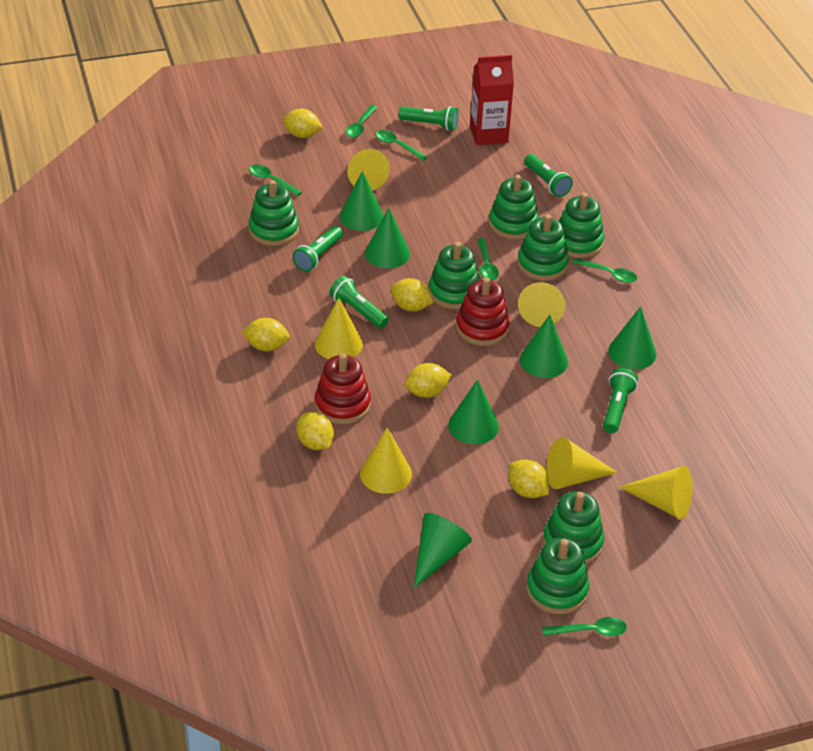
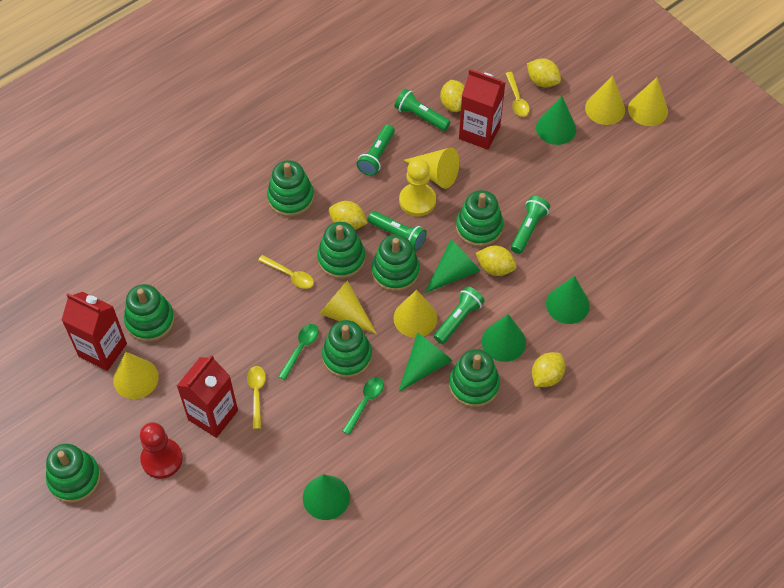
green spoon: [249,164,302,196] [345,105,377,138] [375,130,427,161] [477,238,499,281] [542,617,627,636] [572,258,637,283] = 6 -> [278,324,319,380] [342,377,384,435] = 2
green stacking toy: [249,180,299,246] [429,242,479,310] [489,175,539,240] [517,214,569,281] [526,538,589,615] [543,491,604,564] [559,193,604,258] = 7 -> [46,444,101,503] [124,284,175,342] [267,160,314,217] [317,222,365,279] [322,320,372,378] [371,234,420,292] [449,349,500,408] [456,190,504,247] = 8
red carton: [470,55,514,145] = 1 -> [62,292,127,371] [177,355,238,438] [459,69,505,150] = 3
red pawn: none = 0 -> [140,422,183,479] = 1
red stacking toy: [315,353,371,424] [456,277,510,346] = 2 -> none = 0
yellow lemon: [242,318,290,351] [283,109,323,138] [296,412,334,450] [390,278,434,311] [405,363,452,398] [508,460,549,498] = 6 -> [329,201,368,230] [440,80,465,112] [476,246,517,276] [527,59,561,87] [532,352,565,387] = 5
yellow pawn: none = 0 -> [399,159,436,217] = 1
yellow spoon: none = 0 -> [247,366,266,429] [258,255,314,289] [505,72,530,117] = 3

